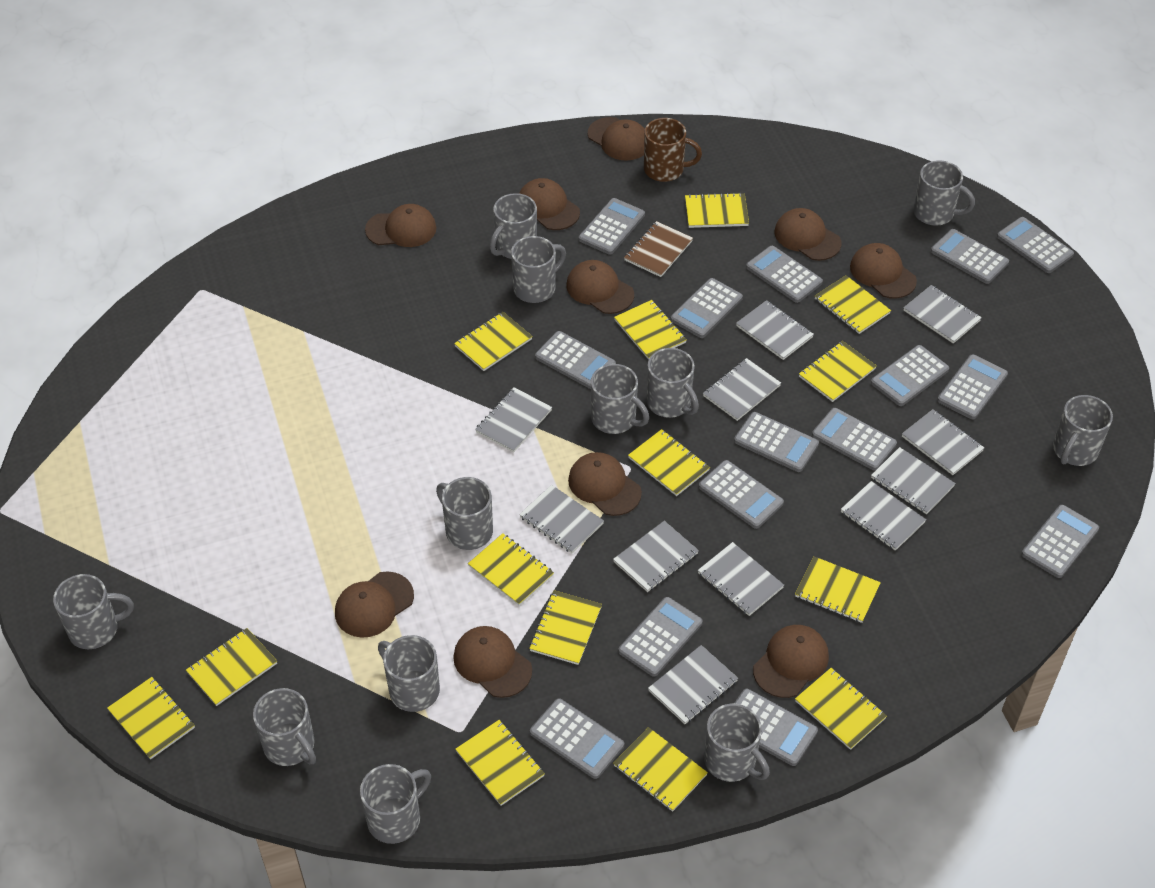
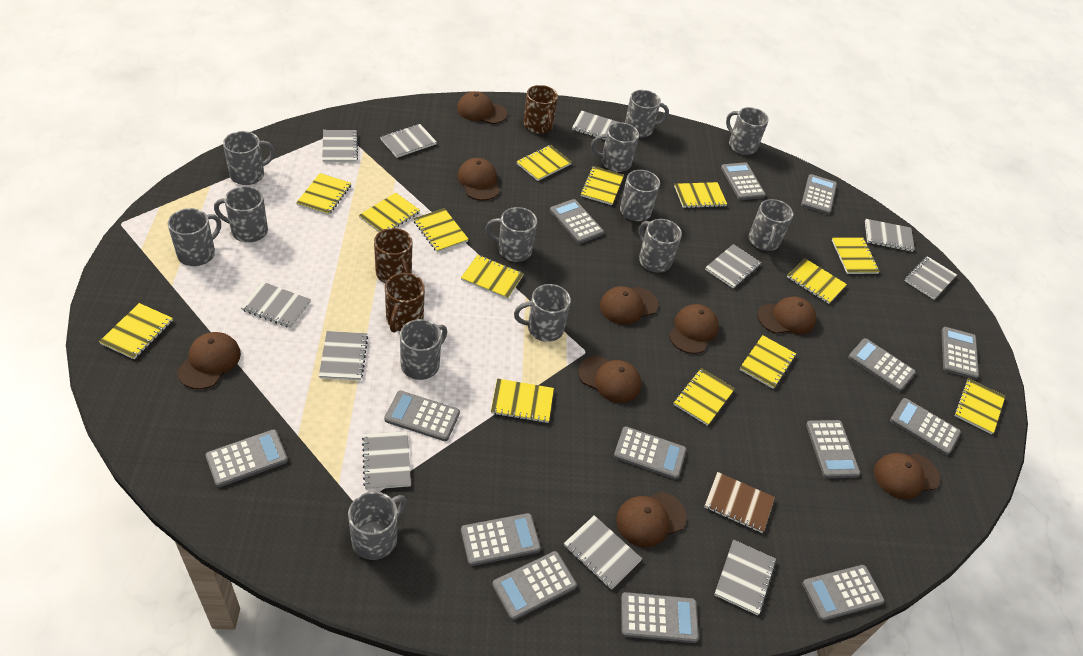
brown cap: [335,571,414,638] [365,204,437,247] [453,626,532,698] [519,178,580,230] [566,260,634,314] [568,452,642,516] [588,117,645,161] [753,625,829,698] [774,208,841,261] [850,243,917,299] = 10 -> [177,332,241,389] [457,91,507,124] [457,158,500,201] [578,356,641,403] [600,286,659,325] [616,492,687,547] [669,304,719,354] [757,297,816,334] [874,453,940,500] = 9
brown mug: [644,118,702,182] = 1 -> [374,228,413,283] [385,273,425,333] [524,85,558,134] = 3
grey calculator: [530,698,624,779] [535,331,616,389] [579,198,645,255] [618,597,703,677] [671,278,743,338] [699,460,784,529] [734,412,819,472] [734,689,818,766] [746,246,823,303] [812,408,897,471] [871,345,949,406] [931,229,1009,284] [937,354,1008,419] [997,217,1074,273] [1021,505,1099,578] = 15 -> [206,429,288,487] [384,390,460,441] [461,513,541,566] [492,551,577,620] [550,199,604,244] [614,426,686,479] [621,592,699,643] [721,162,766,200] [801,174,837,215] [802,565,885,621] [806,420,861,478] [848,338,916,392] [890,398,961,455] [941,327,979,380] = 14
grey mug: [53,574,134,649] [253,688,316,766] [360,764,431,844] [378,635,440,712] [436,477,493,550] [490,193,537,259] [511,236,566,303] [591,364,649,434] [647,348,699,418] [704,704,770,782] [913,160,975,226] [1053,395,1113,466] = 12 -> [168,208,221,266] [214,186,268,243] [223,131,275,185] [348,492,407,560] [400,319,447,380] [486,207,537,262] [514,284,571,342] [591,122,639,172] [620,170,660,221] [625,90,669,138] [639,219,682,273] [726,107,769,155] [749,199,793,251] = 13

